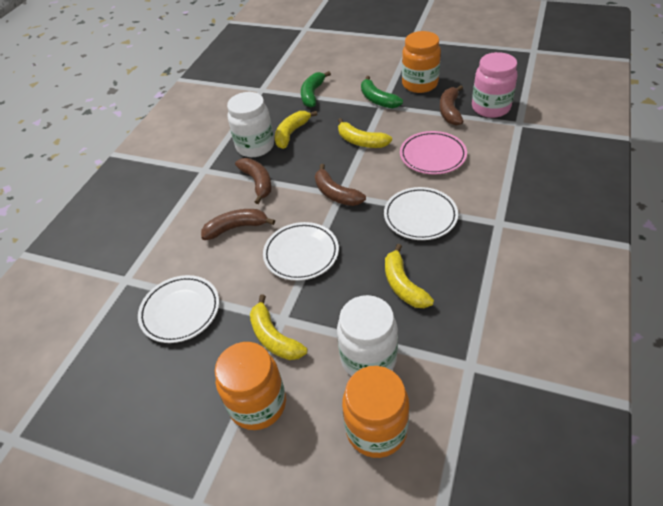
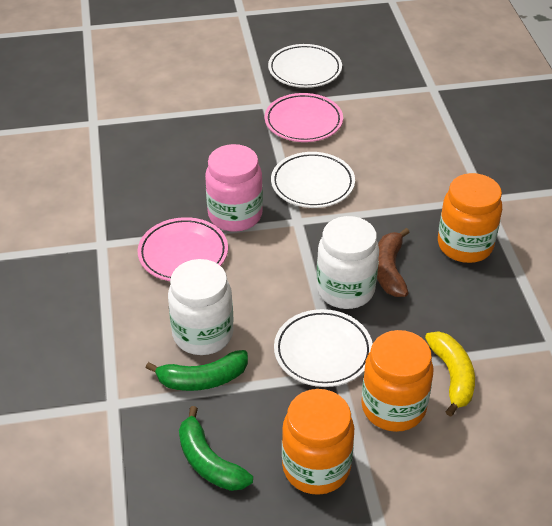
brown banana: [201,209,275,240] [235,158,272,204] [315,164,366,206] [440,85,464,126] = 4 -> [377,228,410,297] = 1
pink plate: [400,131,467,175] = 1 -> [138,217,228,281] [265,93,343,142] = 2
yellow banana: [250,295,307,360] [275,111,317,149] [338,118,392,148] [385,244,434,308] = 4 -> [425,331,475,417] = 1

